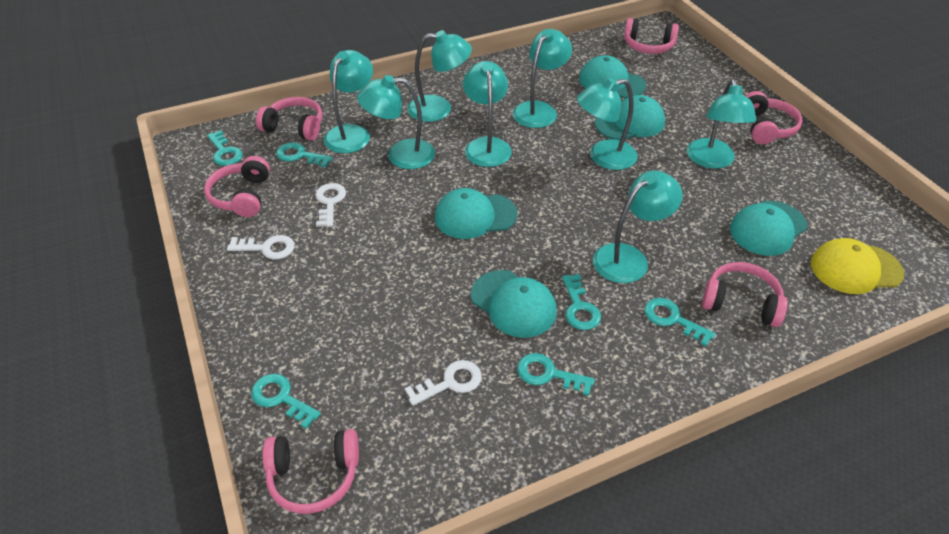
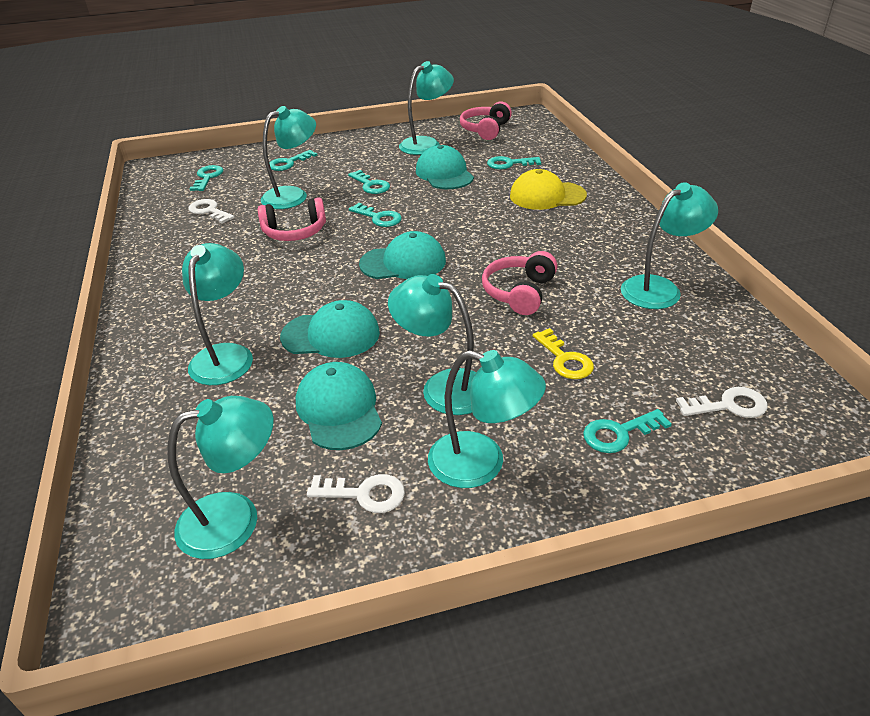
pink headphones: [204,156,270,217] [256,97,322,141] [262,429,359,514] [624,18,679,54] [702,262,788,327] [746,91,803,144] = 6 -> [258,197,326,241] [460,102,512,140] [482,251,558,315] = 3
turquoise cap: [435,188,518,239] [471,270,557,338] [579,55,646,98] [595,95,665,140] [730,201,807,256] = 5 -> [280,300,380,358] [296,362,382,450] [359,231,446,279] [416,145,474,189] = 4
turquoise lamp: [324,50,373,153] [357,75,435,169] [407,30,472,122] [463,61,512,167] [513,29,572,128] [577,78,638,170] [593,170,683,283] [687,79,756,169] = 8 -> [168,396,274,559] [182,243,253,385] [261,106,316,209] [388,274,476,415] [399,61,454,155] [428,350,546,488] [621,182,718,309] = 7
yellow key: none = 0 -> [533,328,594,379] = 1

